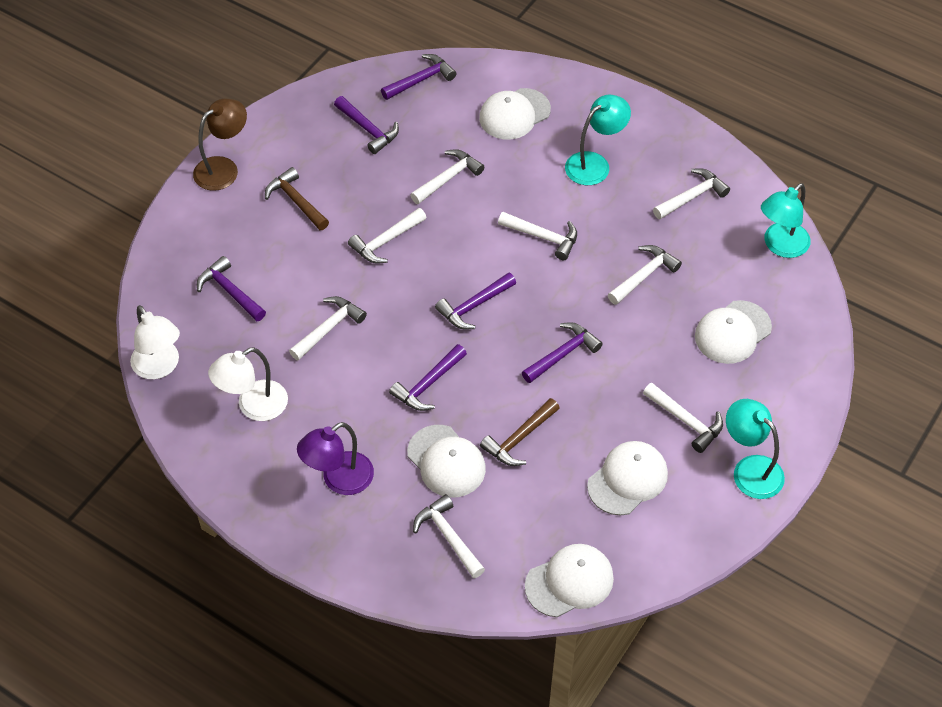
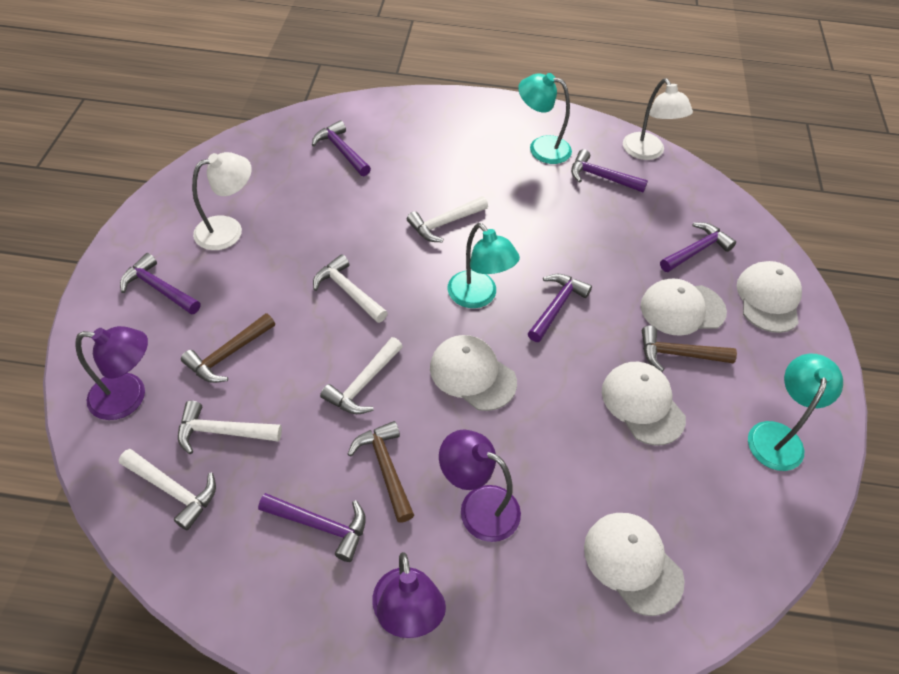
brown hammer: [265,167,329,230] [480,398,559,466] = 2 -> [181,313,275,383] [348,421,414,523] [642,326,737,372] = 3
brown lamp: [193,98,247,191] = 1 -> none = 0
purple lamp: [297,422,374,495] = 1 -> [75,326,148,420] [372,552,446,638] [439,429,521,542] = 3
white hammer: [289,296,367,361] [348,208,427,264] [410,149,484,204] [413,494,485,578] [498,212,577,260] [608,245,682,305] [643,383,723,453] [653,168,730,219] = 8 -> [119,449,216,531] [178,401,282,454] [313,254,388,323] [320,337,403,414] [407,196,488,242] = 5

